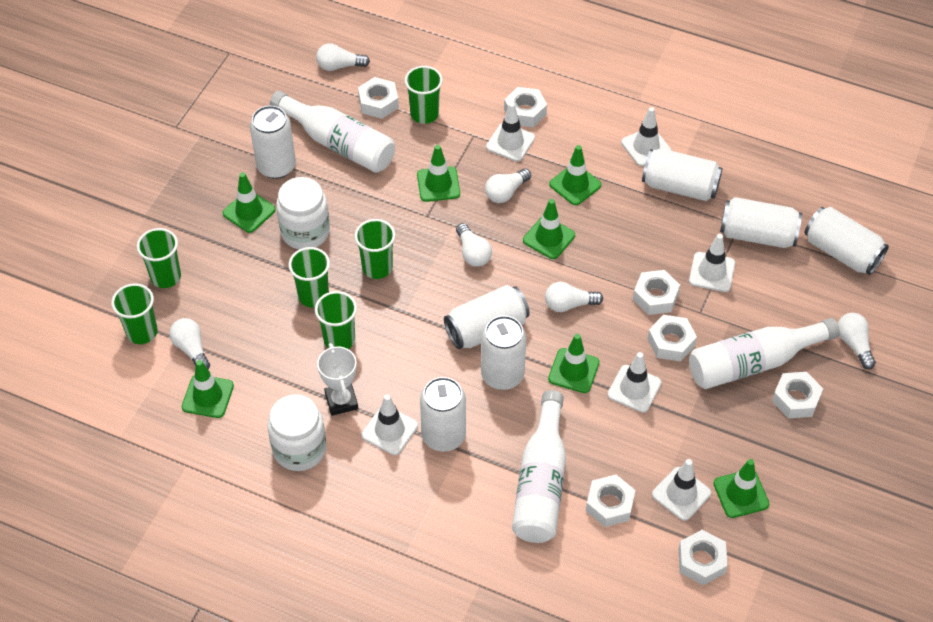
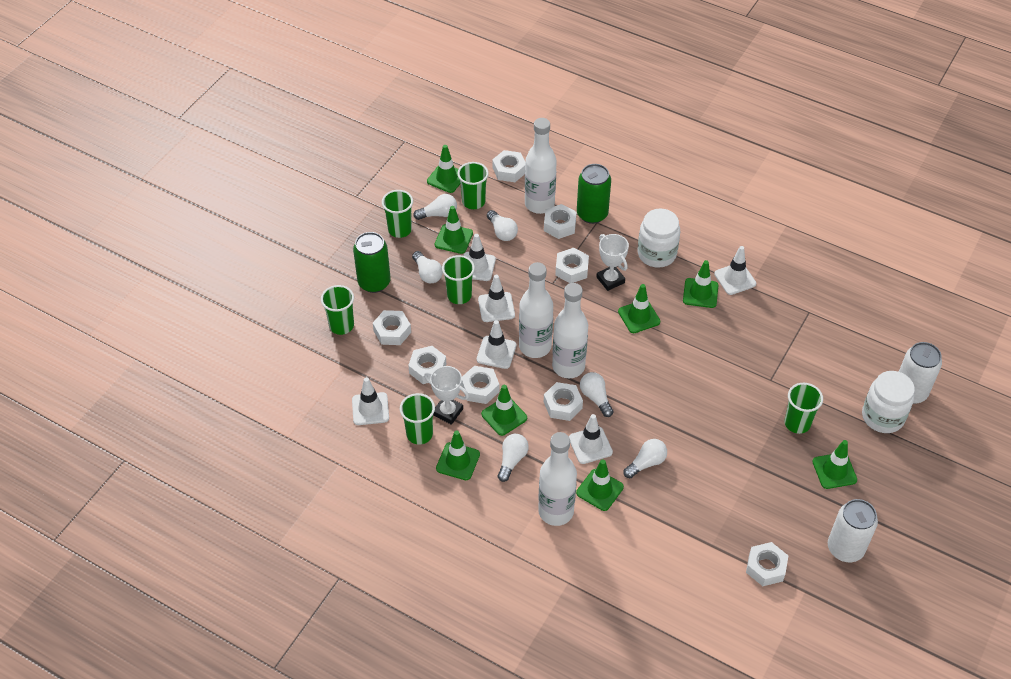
green can: none = 0 -> [353,232,391,293] [577,164,611,224] = 2
green traffic cone: [182,360,234,418] [223,172,276,233] [417,145,460,202] [523,199,575,259] [548,334,600,393] [549,145,601,205] [713,459,769,518] = 7 -> [427,145,460,193] [435,206,473,254] [436,430,480,480] [481,385,527,436] [576,459,624,511] [618,284,660,333] [683,260,718,308] [812,440,857,489] = 8
white bottle: [270,91,395,173] [512,390,566,543] [689,318,840,389] = 3 -> [519,262,553,358] [525,118,557,214] [538,432,577,526] [552,283,588,378] = 4
white can: [250,106,296,179] [420,377,466,452] [444,285,530,349] [481,316,527,390] [642,148,723,201] [720,197,802,248] [805,207,889,275] = 7 -> [828,499,878,562] [899,342,942,404] = 2
white nut: [358,77,399,119] [504,87,547,127] [586,475,636,527] [633,270,680,315] [648,315,697,362] [678,530,728,585] [772,372,823,418] = 7 -> [373,310,411,345] [408,346,446,384] [461,366,500,404] [492,150,525,182] [544,204,576,239] [544,382,583,421] [555,248,589,283] [746,542,788,586] = 8
white trophy: [317,343,358,416] = 1 -> [424,366,469,425] [596,234,629,291] = 2

